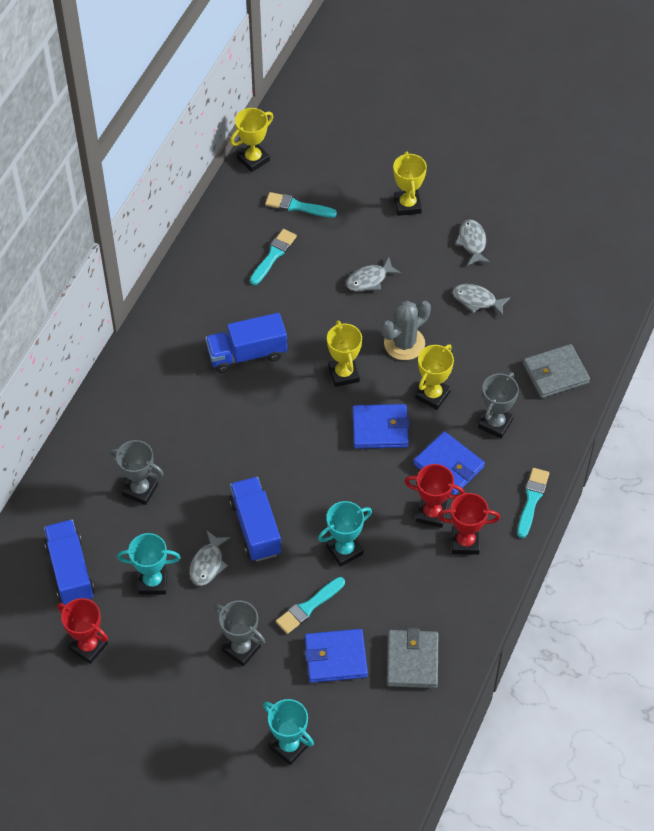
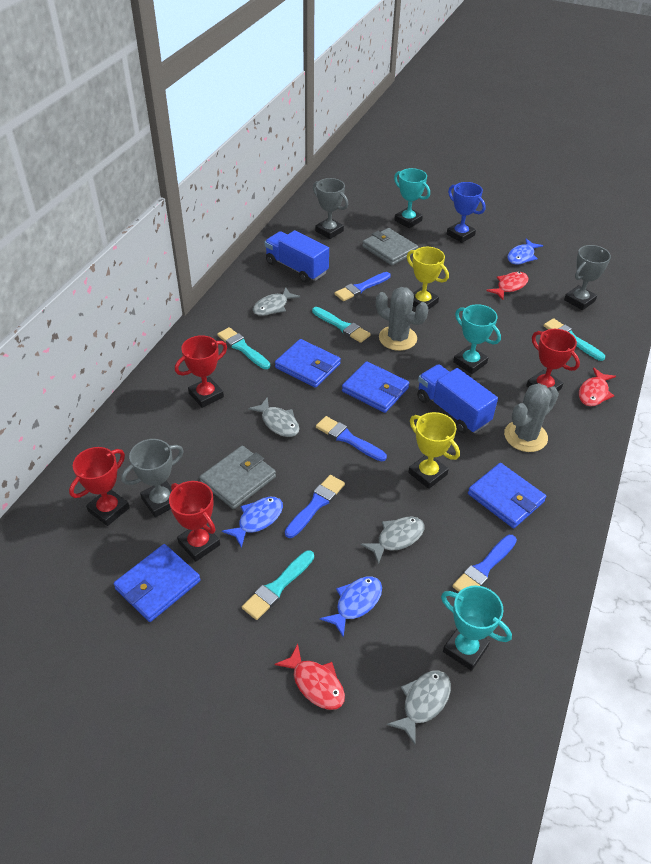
blue brush: none = 0 -> [285,475,345,538] [316,416,387,462] [335,272,391,301] [452,535,517,592] = 4
blue fish: none = 0 -> [222,497,283,548] [320,576,382,638] [507,238,543,264] = 3
blue trophy: none = 0 -> [447,182,486,243] = 1
blue truck: [44,520,95,605] [205,313,287,373] [229,477,282,561] = 3 -> [265,230,329,283] [417,364,498,433] = 2
blue wallet: [305,629,368,683] [352,404,410,449] [414,431,485,495] = 3 -> [114,544,200,622] [275,339,341,388] [342,361,409,413] [468,463,546,528] = 4
grey cactus: [381,301,431,360] = 1 -> [376,287,429,351] [504,383,559,452] = 2
red fish: none = 0 -> [274,644,345,710] [486,272,529,300] [579,367,616,406] = 3
red trophy: [57,598,108,664] [404,464,465,528] [437,493,500,555] = 3 -> [69,447,130,526] [169,481,220,562] [175,335,227,408] [526,329,580,391] = 4
yellow trophy: [230,108,273,172] [327,321,362,387] [393,152,427,216] [415,344,454,410] = 4 -> [407,247,449,309] [408,412,460,489] = 2

